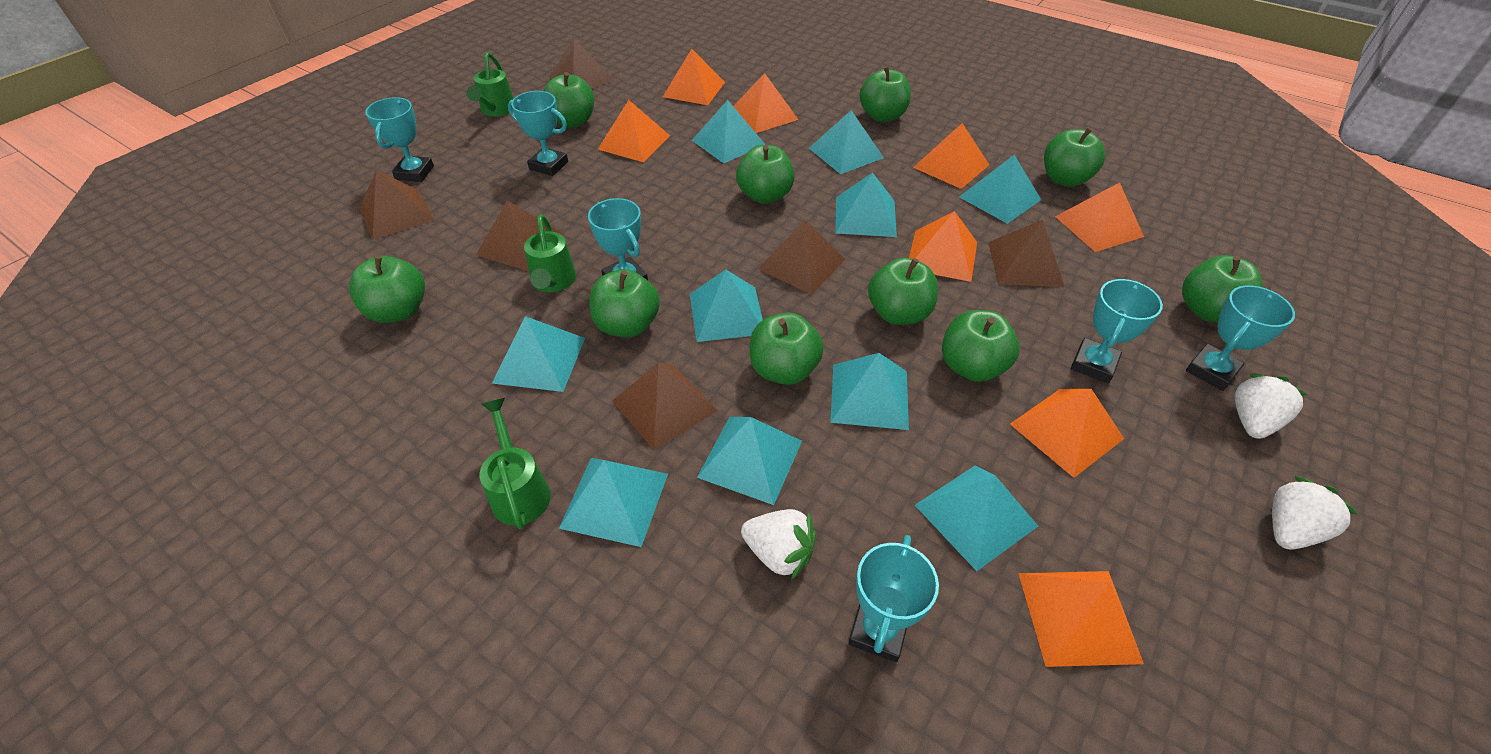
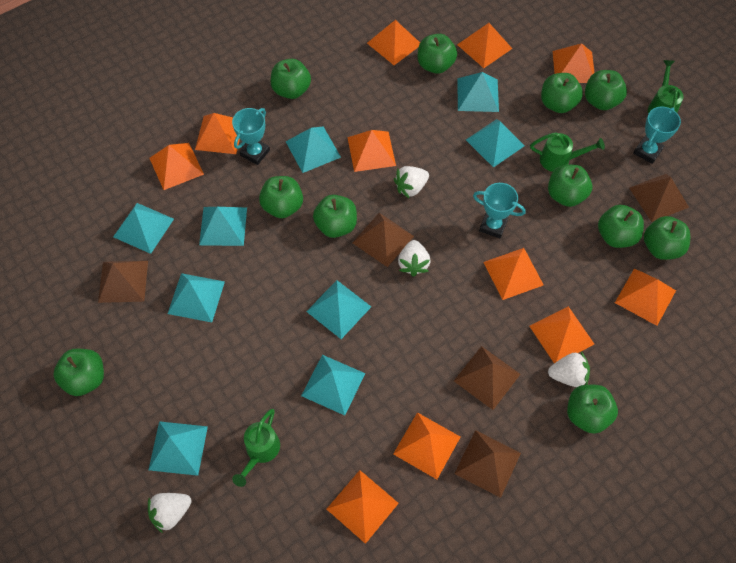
brown pyramid: [359,170,434,240] [476,200,563,271] [549,38,614,89] [612,363,718,450] [758,220,845,294] [988,220,1064,287] = 6 -> [98,261,148,303] [352,213,414,267] [454,346,520,410] [454,430,521,498] [629,174,689,222] = 5
green apple: [349,255,425,323] [544,72,594,128] [589,269,660,337] [736,145,794,204] [750,313,824,385] [860,66,911,122] [868,258,938,325] [942,310,1020,382] [1044,127,1105,187] [1182,255,1263,322] = 10 -> [53,348,104,396] [259,176,303,218] [271,59,311,99] [313,195,357,238] [418,34,457,74] [541,73,583,113] [548,165,592,207] [567,385,618,434] [585,70,627,110] [598,205,644,248] [644,216,690,260] = 11
orange pyramid: [598,100,670,162] [663,49,725,105] [733,73,799,133] [909,211,977,282] [913,123,989,189] [1010,389,1124,478] [1018,571,1144,667] [1055,182,1144,252] = 8 -> [149,143,204,190] [195,113,240,154] [327,470,399,544] [347,130,396,172] [367,20,420,65] [393,412,460,479] [457,23,512,68] [484,248,544,300] [530,306,594,363] [553,43,594,83] [615,268,676,326] = 11
turquoise pyramid: [492,316,585,392] [559,458,668,547] [690,269,763,342] [692,100,766,163] [697,417,802,505] [809,110,884,174] [830,353,909,430] [835,173,897,237] [915,465,1038,571] [959,155,1041,224] = 10 -> [113,203,174,254] [149,421,208,476] [168,273,225,322] [199,207,247,246] [286,126,341,173] [301,355,365,415] [306,280,371,339] [457,72,499,112] [466,119,524,167] = 9
turquoise trophy: [365,97,434,182] [508,91,568,176] [588,198,648,280] [848,535,939,662] [1071,279,1163,383] [1186,285,1295,391] = 6 -> [232,108,270,165] [473,183,526,238] [633,107,681,164] = 3
white strawberry: [741,509,816,580] [1235,373,1307,439] [1272,476,1358,550] = 3 -> [148,493,192,533] [394,166,429,198] [398,240,430,277] [548,352,590,387] = 4

